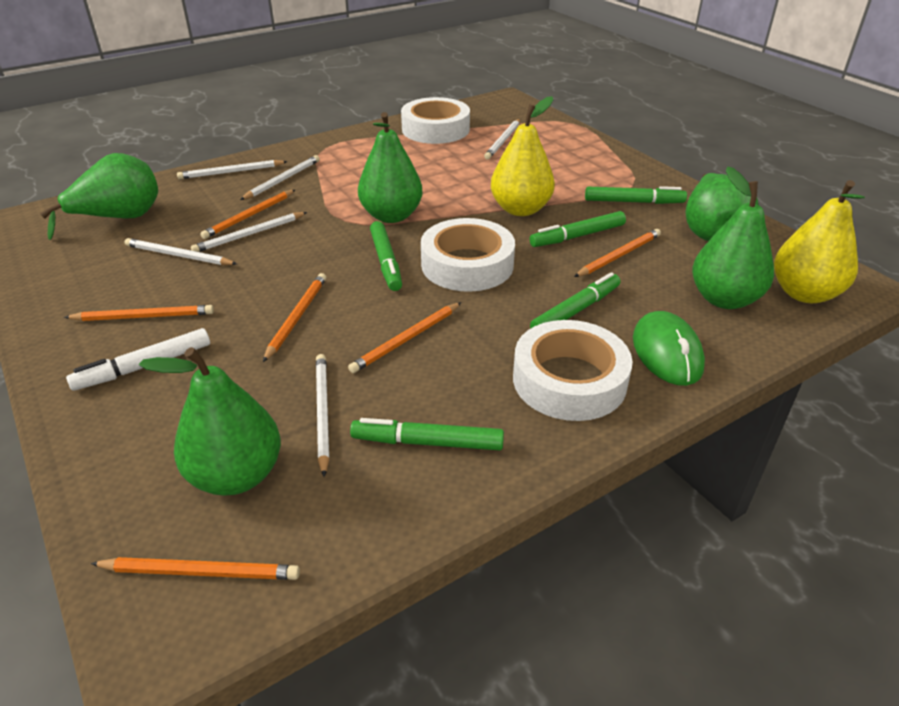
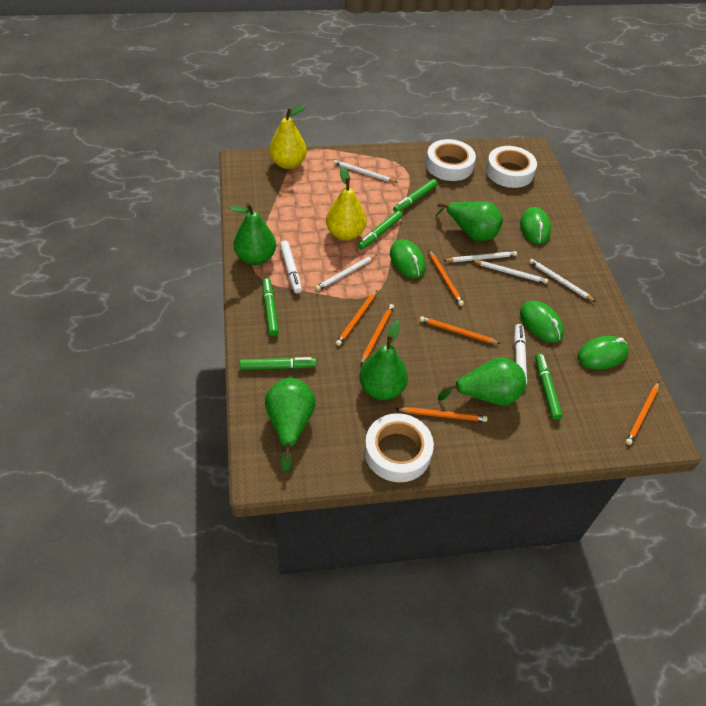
green mouse: [633,311,705,386] = 1 -> [390,239,426,278] [520,207,551,244] [520,301,564,343] [577,336,629,370] = 4
white marker: [66,328,210,391] = 1 -> [280,241,302,293] [514,324,527,385] = 2
white pencil: [124,238,237,265] [177,160,288,179] [191,212,307,252] [240,155,320,200] [316,354,330,477] [484,119,520,159] = 6 -> [315,255,377,291] [334,160,397,183] [444,251,517,262] [472,260,548,284] [529,259,596,302] = 5

